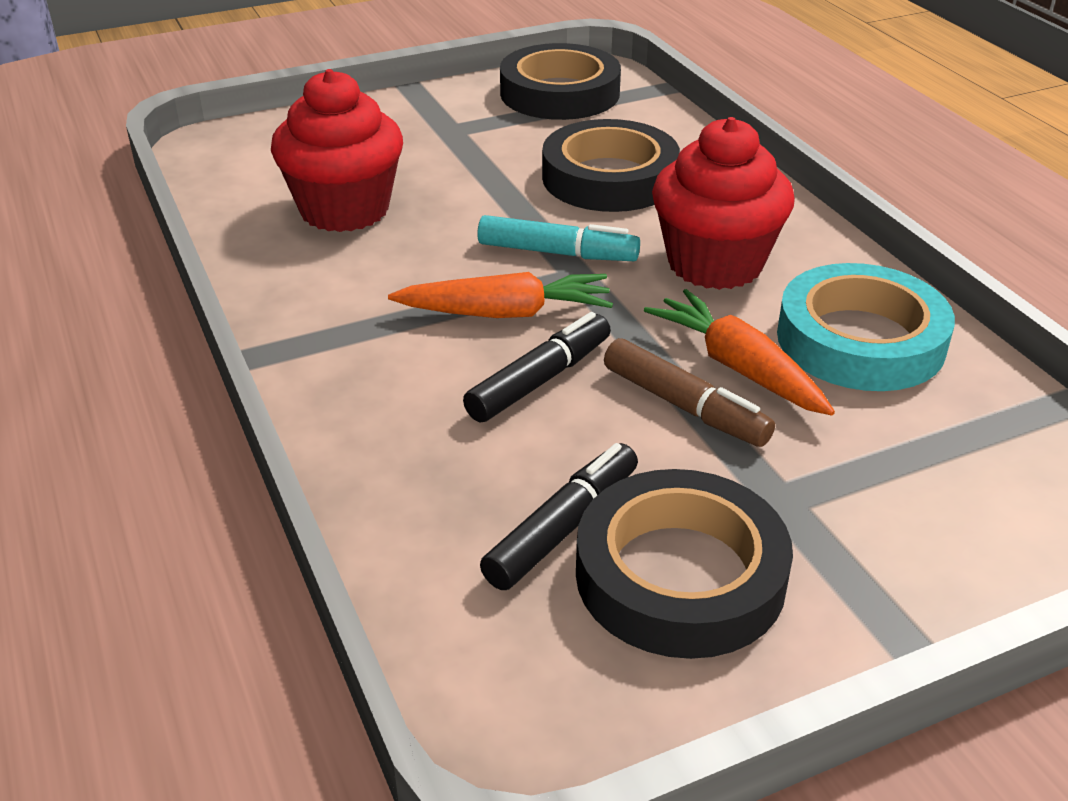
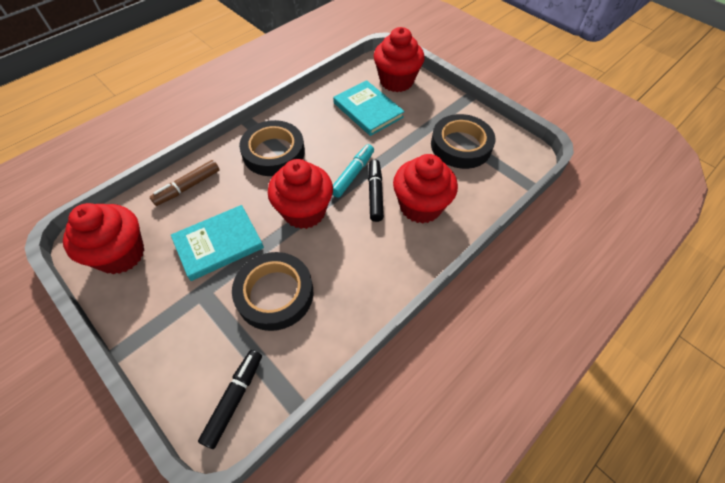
orange carrot: [388,272,613,318] [644,289,835,416] = 2 -> none = 0
red cupcake: [271,69,403,232] [652,117,795,290] = 2 -> [63,203,144,274] [268,159,333,229] [374,27,425,92] [393,154,458,224] = 4
turquoise book: none = 0 -> [171,205,264,281] [333,80,405,136] = 2
turquoise tape: [777,263,955,391] = 1 -> none = 0

